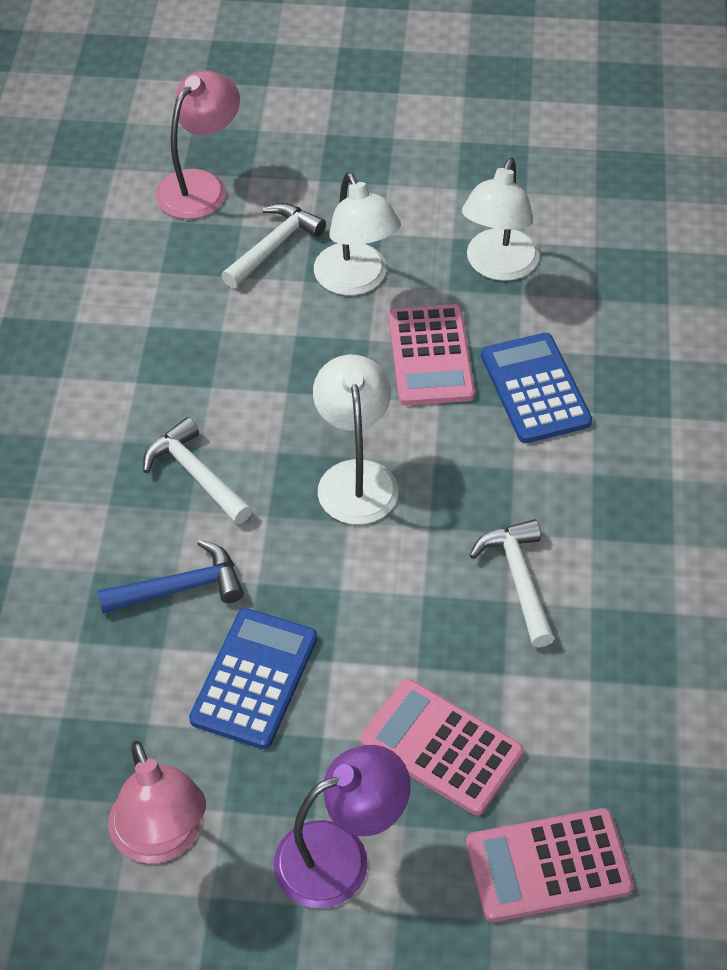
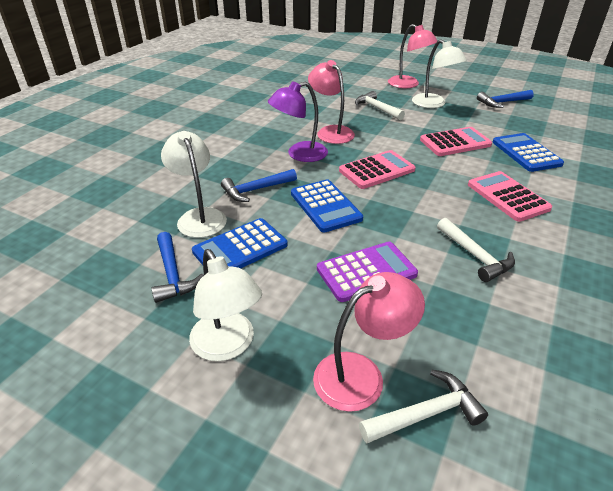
blue calculator: [189,608,317,749] [481,333,592,443] = 2 -> [192,218,288,268] [291,180,363,233] [492,133,564,172] = 3
blue hammer: [97,540,244,614] = 1 -> [151,232,204,303] [221,169,297,202] [477,90,534,108] = 3
pink lamp: [108,741,206,863] [155,70,240,219] = 2 -> [308,60,355,144] [313,272,425,412] [388,24,437,88] = 3
purple calculator: none = 0 -> [317,242,418,302] = 1

